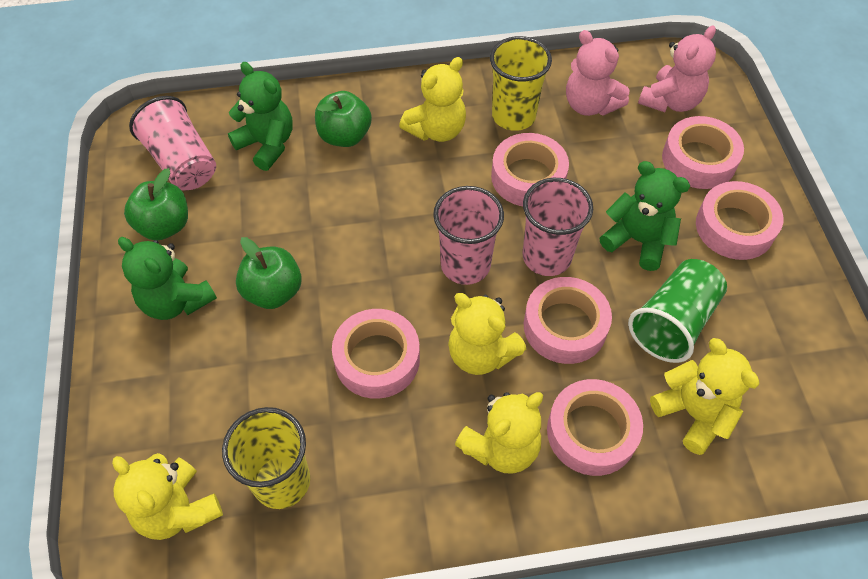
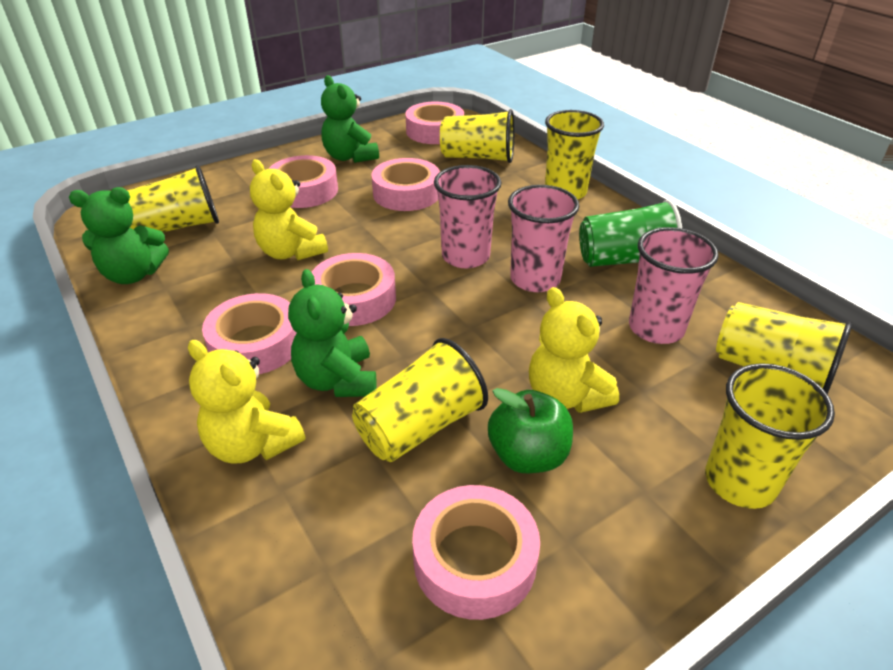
green apple: [124,168,188,240] [236,237,302,309] [315,91,372,147] = 3 -> [488,388,573,473] = 1
pink teddy bear: [566,30,629,116] [638,26,716,112] = 2 -> none = 0
yellow cup: [222,407,310,509] [490,36,552,131] = 2 -> [127,165,219,232] [352,338,488,462] [440,109,514,163] [545,110,604,199] [705,363,835,509] [716,302,852,395] = 6
yellow teddy bear: [112,453,223,540] [399,57,466,142] [448,293,527,375] [455,392,543,474] [650,338,759,455] = 5 -> [188,340,305,464] [250,159,328,260] [529,287,619,413] = 3

